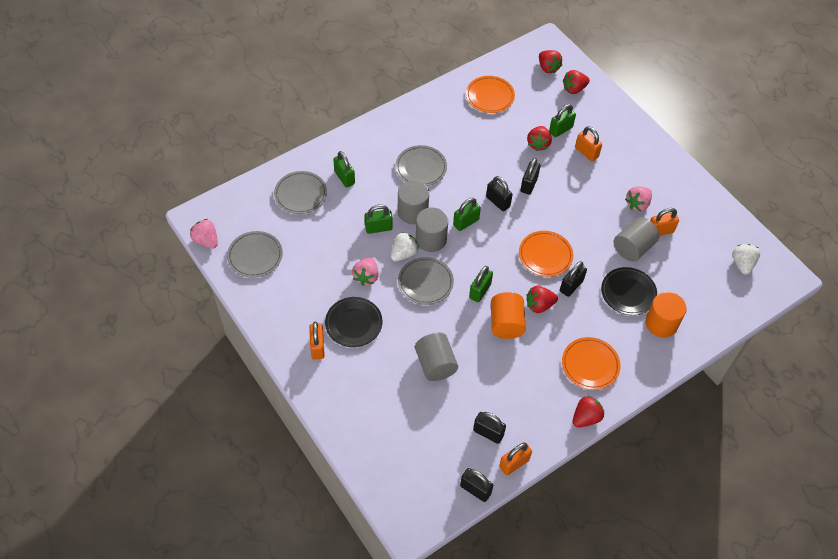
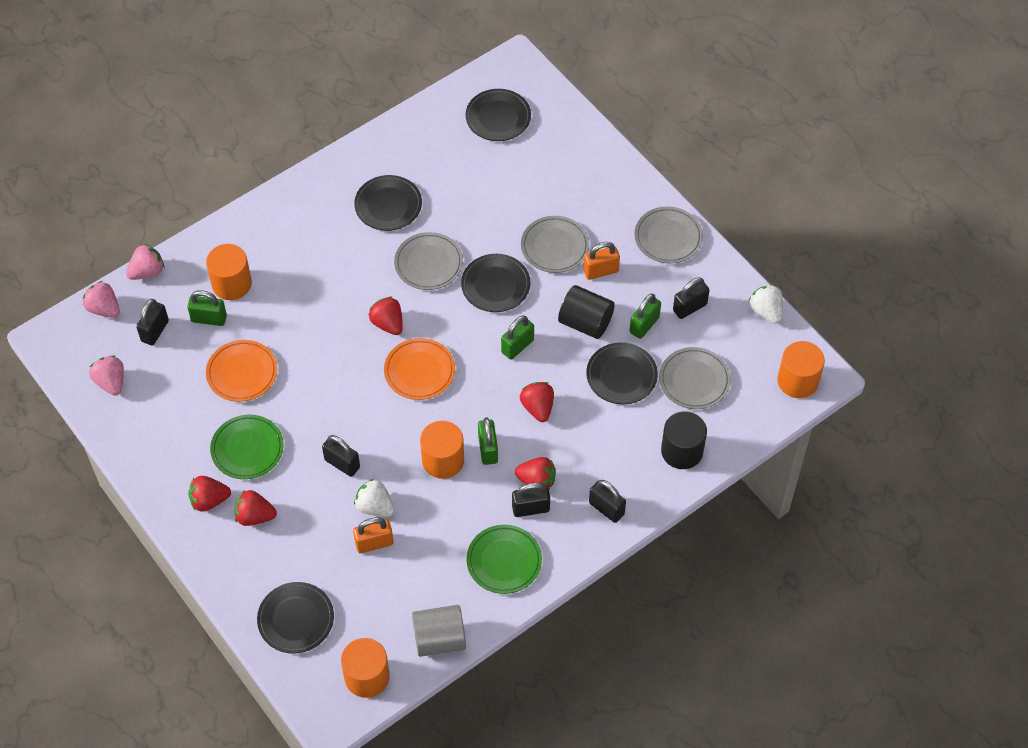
black cylinder: none = 0 -> [558,285,615,339] [661,411,707,469] = 2
black plate: [325,297,382,347] [601,267,657,315] = 2 -> [257,582,334,654] [354,175,422,231] [461,254,531,312] [465,89,531,141] [586,342,658,404] = 5
green padlock: [333,151,355,188] [365,204,393,234] [453,198,481,231] [469,266,493,302] [549,104,576,137] = 5 -> [187,290,227,326] [478,417,498,465] [501,315,534,360] [630,293,661,339] = 4
green plate: none = 0 -> [210,414,284,479] [466,525,542,594] = 2
grey cylinder: [398,180,429,224] [415,333,458,381] [416,207,448,252] [614,217,659,262] = 4 -> [412,605,466,657] = 1
orange cylinder: [491,292,526,339] [645,292,687,337] = 2 -> [206,244,252,300] [341,638,390,698] [420,421,464,479] [777,341,825,398] = 4
orange padlock: [309,322,325,360] [499,442,532,475] [575,126,602,161] [650,208,679,236] = 4 -> [353,517,393,553] [583,242,620,280] = 2
orange plate: [466,76,515,113] [519,231,574,277] [562,337,621,390] = 3 -> [206,340,277,402] [384,338,455,400] = 2

